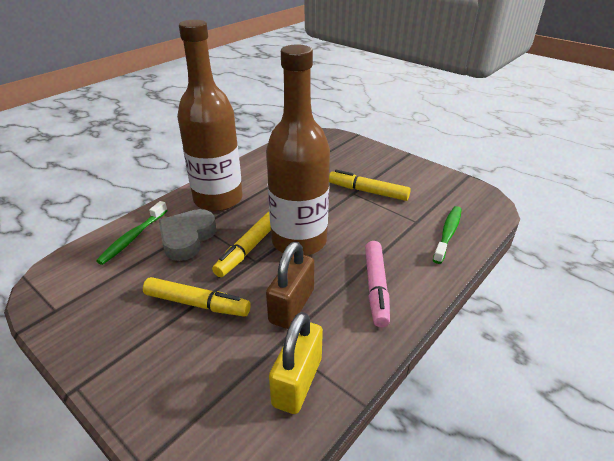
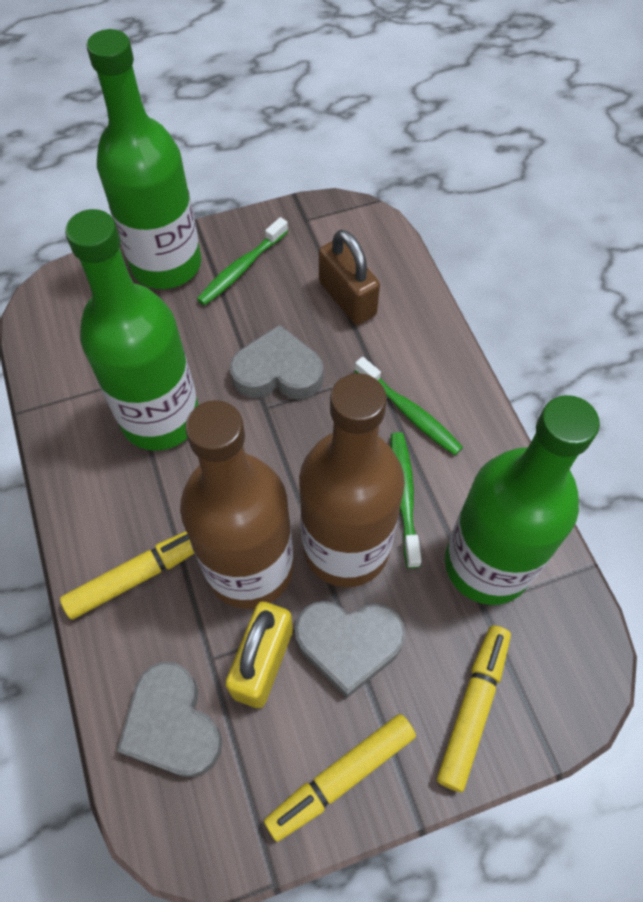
green bottle: none = 0 -> [65,209,199,451] [87,29,201,289] [445,395,600,605] = 3
green toothbrush: [96,201,168,265] [433,206,462,264] = 2 -> [197,217,288,306] [355,357,463,455] [391,432,422,568] = 3
grey heart: [159,209,217,261] = 1 -> [117,662,222,777] [230,325,323,400] [295,601,405,698] = 3
pink marker: [365,241,390,327] = 1 -> none = 0

